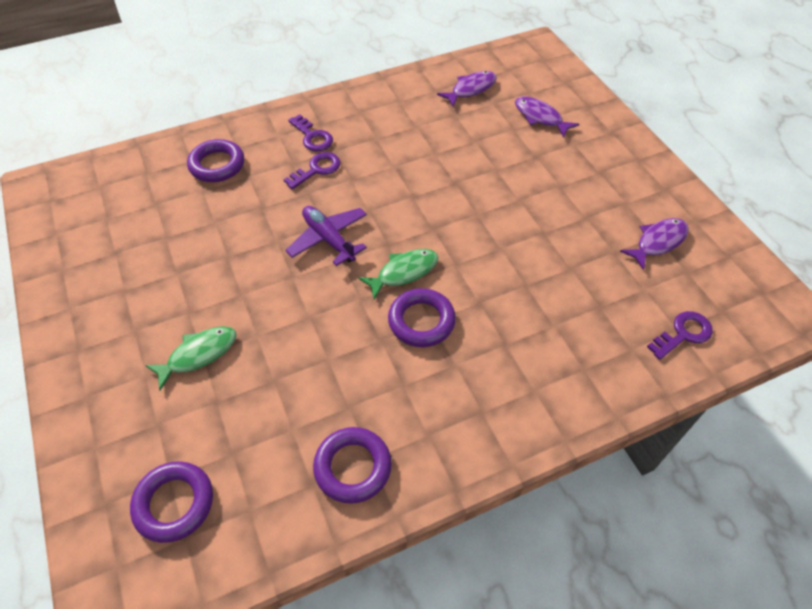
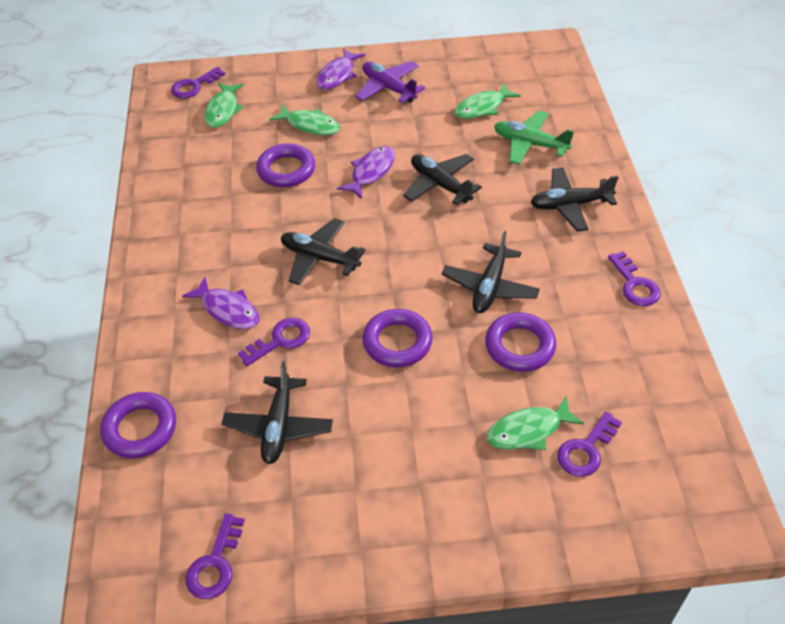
black plane: none = 0 -> [222,361,333,464] [281,218,365,285] [403,154,482,205] [442,231,540,313] [531,167,619,232] = 5
green fish: [145,326,237,390] [358,249,439,299] = 2 -> [204,82,243,128] [269,105,340,135] [454,83,521,119] [486,396,584,450] = 4
green plane: none = 0 -> [494,111,574,165] = 1
purple key: [284,152,341,189] [288,114,333,151] [647,311,713,360] = 3 -> [171,67,225,98] [186,513,245,599] [238,318,310,366] [557,412,622,477] [608,251,661,306] = 5

